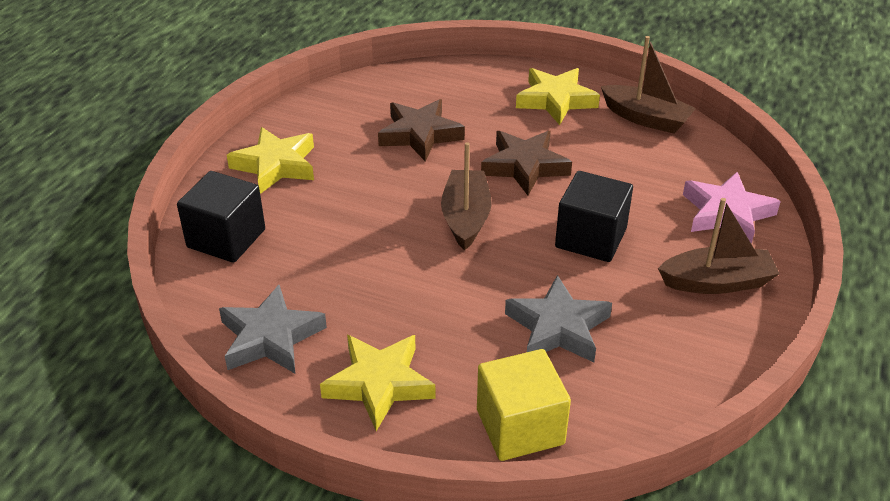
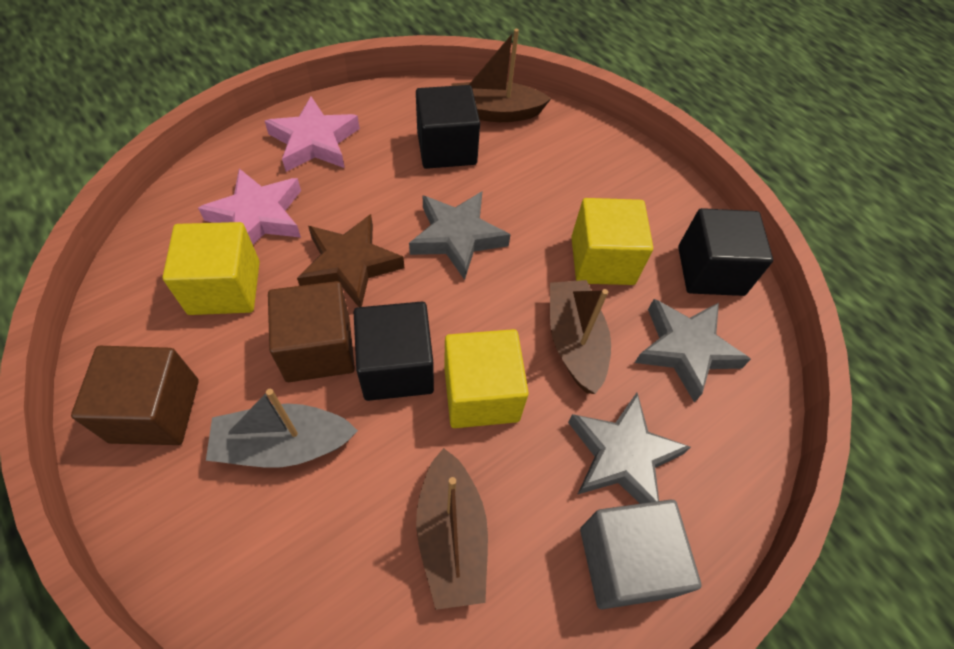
black cube: [177,171,265,263] [555,171,633,262] = 2 -> [354,302,434,401] [416,85,480,169] [678,208,773,296] = 3
brown cube: none = 0 -> [71,346,199,445] [268,281,355,382] = 2
brown star: [378,99,465,162] [481,131,572,195] = 2 -> [297,214,404,307] = 1
grey boat: none = 0 -> [206,389,358,467] = 1
grey cube: none = 0 -> [580,500,702,609] = 1
grey star: [219,285,327,373] [505,275,612,362] = 2 -> [409,191,511,280] [568,393,691,504] [635,299,751,402] = 3
pink star: [683,172,781,244] = 1 -> [198,168,301,244] [265,96,360,172] = 2
yellow cube: [477,349,571,461] = 1 -> [163,222,260,315] [444,329,529,428] [571,198,653,285] = 3
yellow star: [227,127,314,194] [320,335,435,431] [516,68,600,125] = 3 -> none = 0

